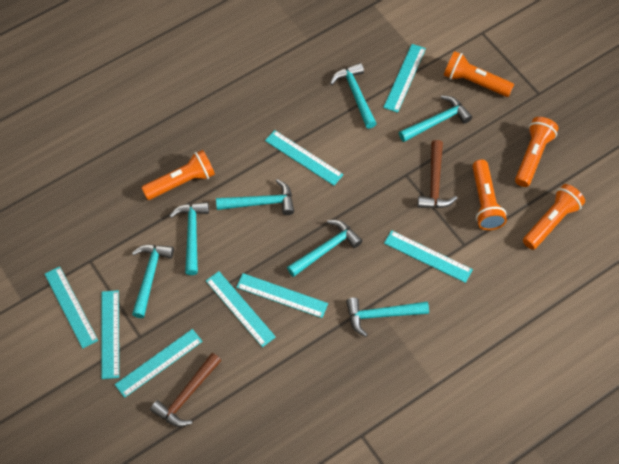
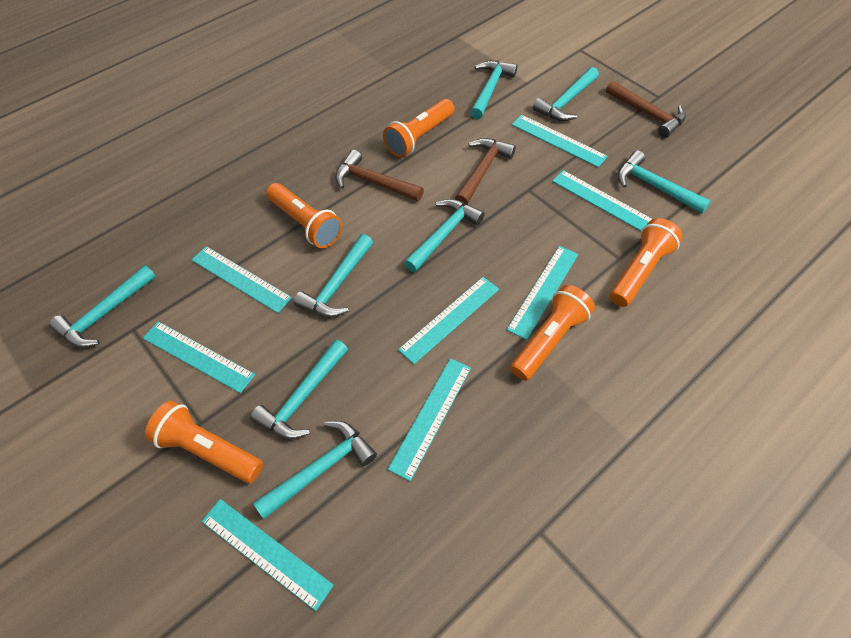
brown hammer: [150,353,222,427] [417,140,457,208] = 2 -> [335,150,424,201] [455,138,516,205] [606,80,686,138] = 3
turquoise hammer: [132,245,174,318] [170,202,209,275] [216,179,294,215] [287,220,362,277] [330,63,377,129] [346,297,429,337] [399,95,472,142] = 7 -> [49,265,156,347] [250,339,348,440] [253,421,377,519] [294,234,373,317] [404,199,485,272] [470,60,518,119] [533,67,599,121] [618,150,711,214] = 8

